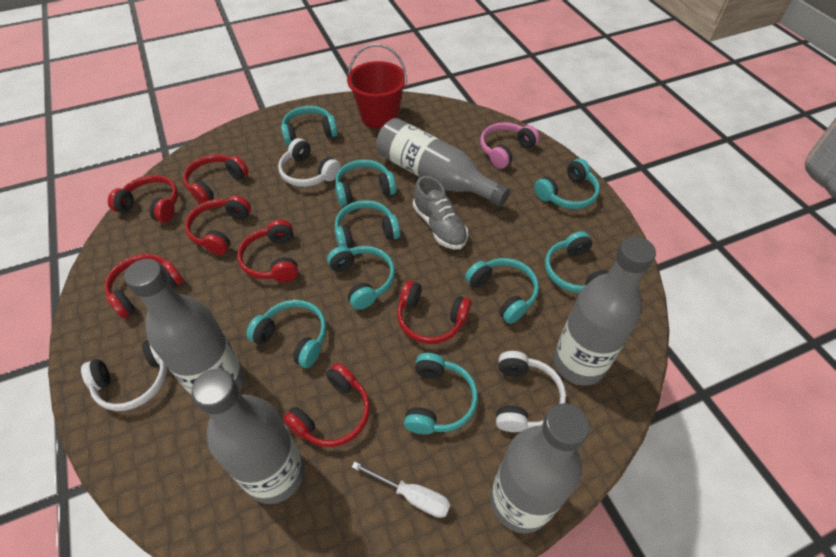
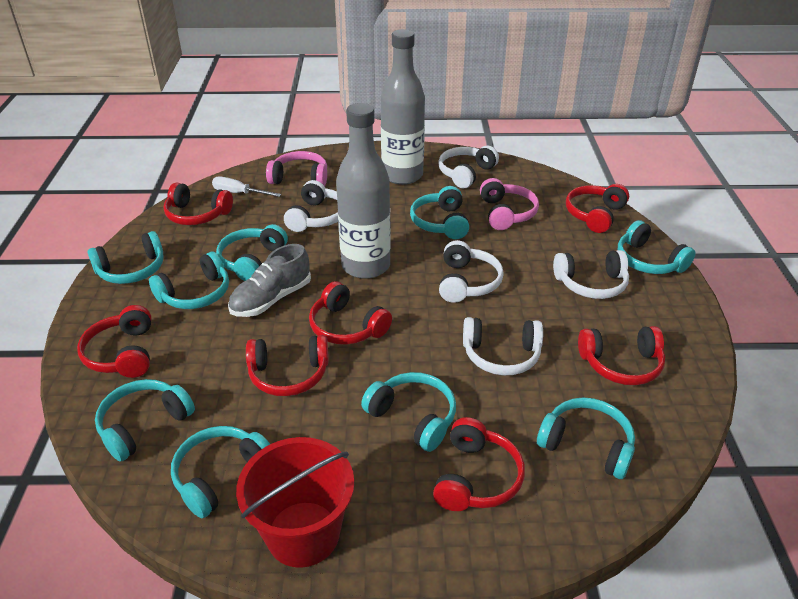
grey bottle: [124,259,245,396] [191,369,305,504] [376,118,510,207] [491,403,590,533] [553,236,656,386] = 5 -> [336,103,391,279] [381,29,425,185] = 2
pink headphones: [480,122,540,169] = 1 -> [266,151,327,186] [480,178,539,230] = 2
white headphones: [81,340,167,411] [278,138,341,187] [496,351,566,432] = 3 -> [284,180,338,232] [438,146,499,188] [439,240,504,303] [463,317,543,375] [553,250,629,299] = 5

